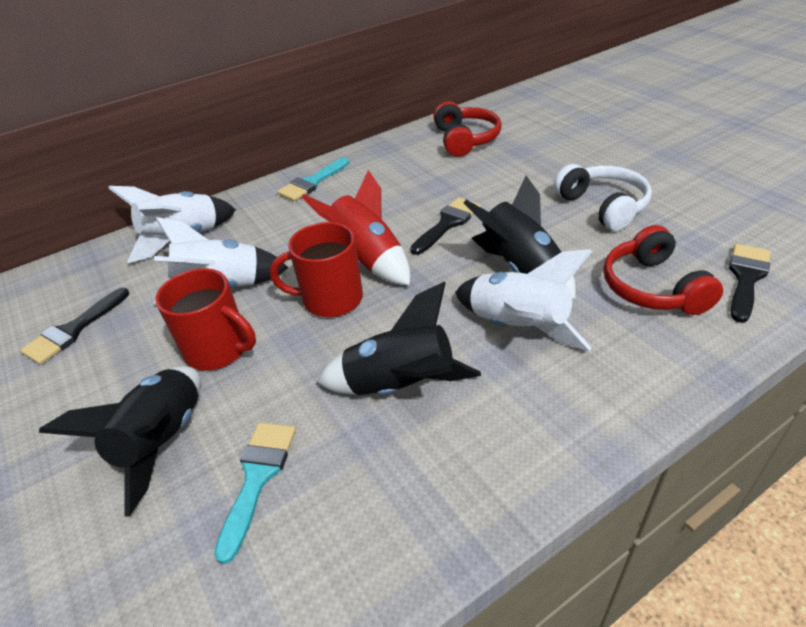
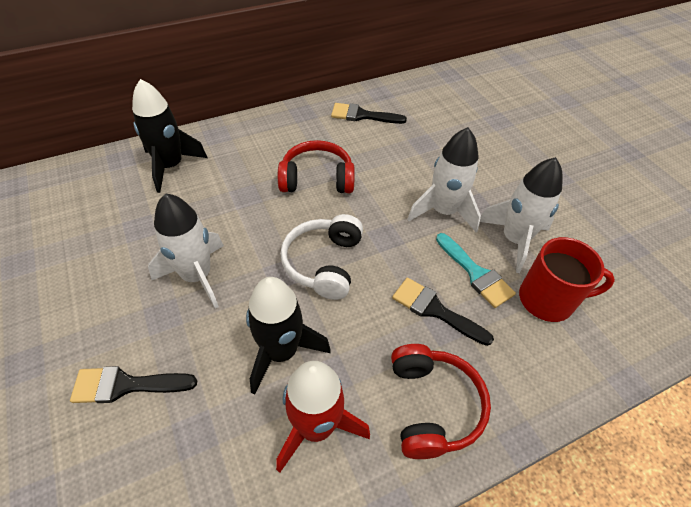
black rocket: [39,366,201,516] [317,282,481,395] [463,176,576,300] = 3 -> [132,79,208,193] [246,277,331,395] = 2
red mug: [155,268,256,370] [270,222,363,317] = 2 -> [519,237,615,322] = 1
turquoise brush: [214,422,296,564] [277,157,349,201] = 2 -> [436,233,516,308] = 1

